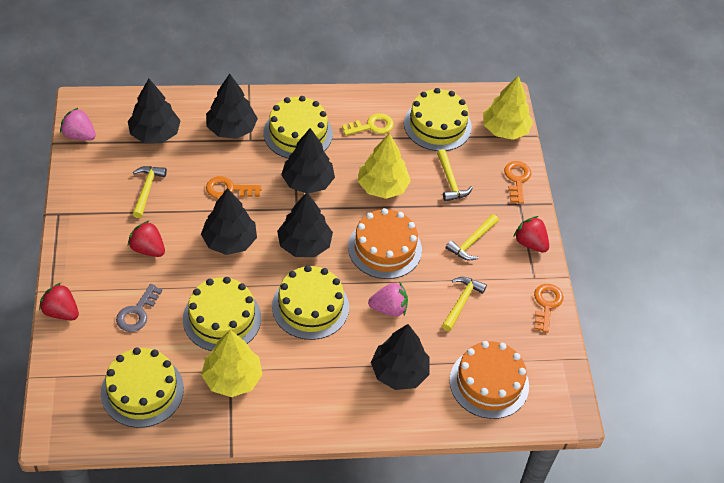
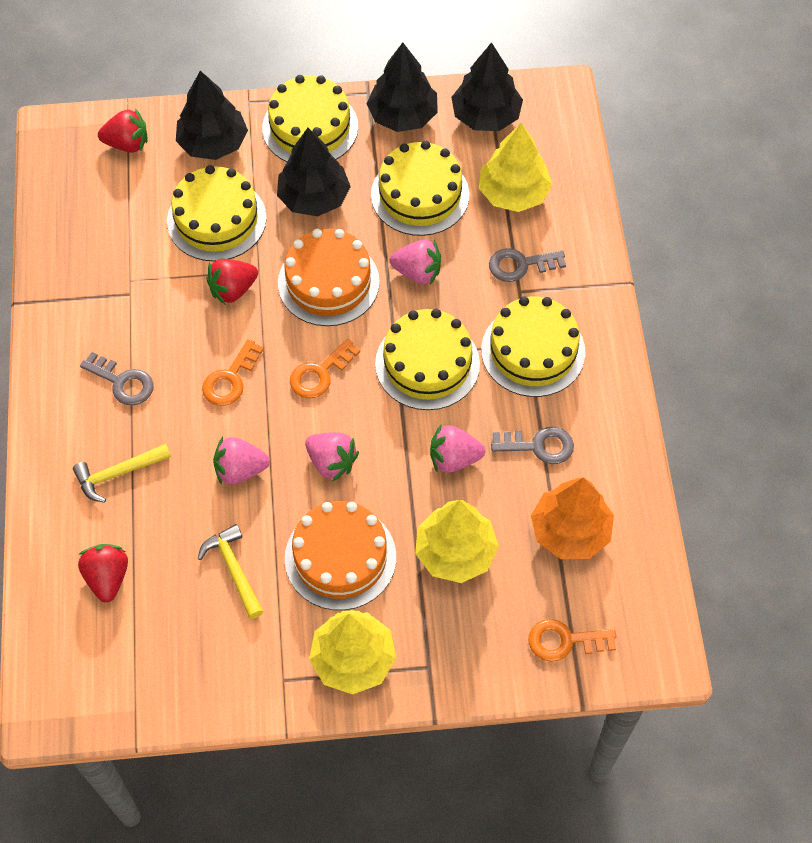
black tree: [128,79,181,143] [201,188,257,255] [206,74,258,139] [277,192,333,257] [281,128,335,194] [371,324,430,390] = 6 -> [176,71,248,160] [277,128,351,216] [367,42,438,132] [451,42,523,131] = 4
grey key: [116,284,162,332] = 1 -> [80,352,154,406] [489,248,566,282] [491,427,574,464] = 3
orange tree: none = 0 -> [531,477,614,559] = 1
pink strawberry: [60,108,96,141] [368,283,408,317] = 2 -> [213,437,270,485] [305,432,359,481] [390,239,441,285] [430,425,485,473] = 4
yellow hammer: [132,166,167,218] [437,149,473,202] [442,277,487,331] [446,214,499,260] = 4 -> [73,444,171,503] [198,524,263,619] = 2
yellow key: [342,113,394,136] = 1 -> none = 0

